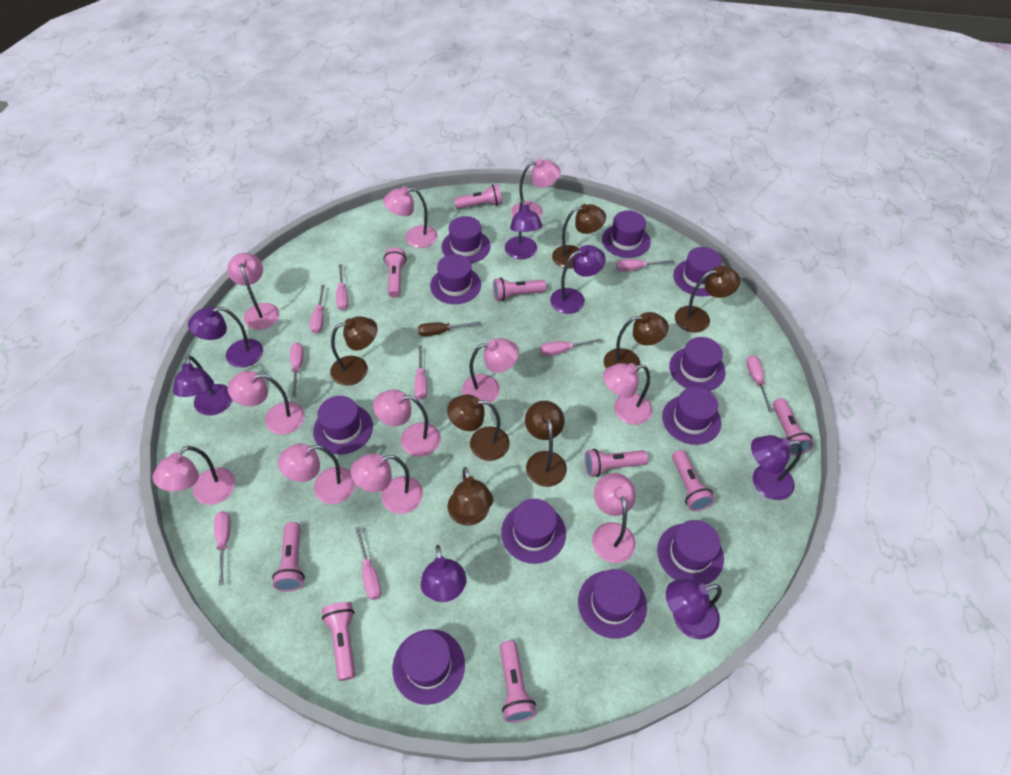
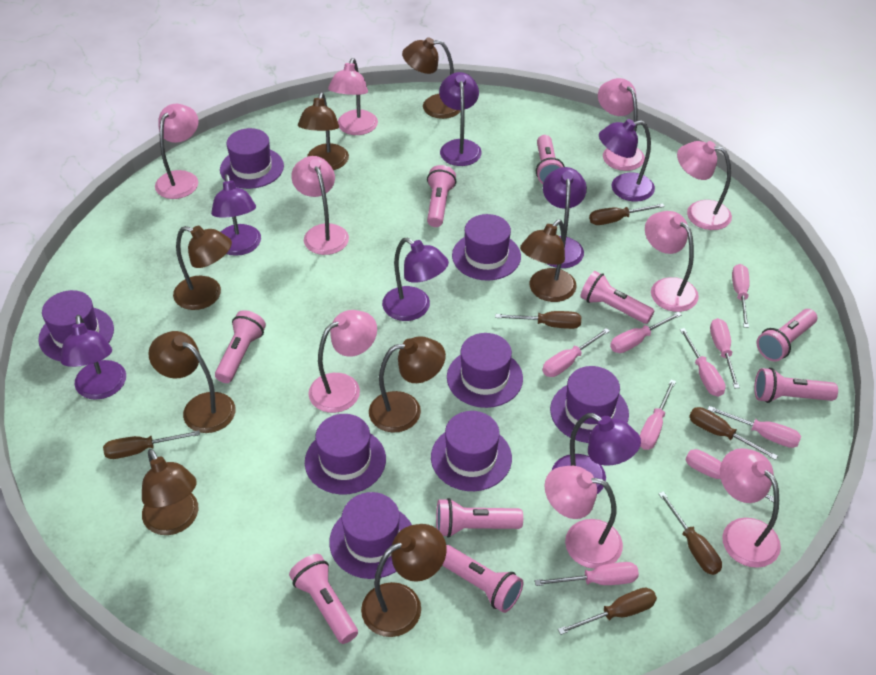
brown lamp: [330,316,377,386] [447,394,510,461] [448,467,493,526] [525,401,567,487] [552,204,606,269] [604,312,669,372] [675,266,740,333] = 7 -> [142,449,199,535] [148,331,236,433] [173,226,232,310] [298,92,349,170] [361,524,447,637] [369,336,446,433] [402,37,461,119] [520,219,577,302] = 8
brown screwdriver: [418,321,481,336] = 1 -> [103,430,200,459] [495,311,581,329] [558,587,657,635] [589,203,665,225] [658,491,722,575] [689,407,778,460] = 6
pink lamp: [152,446,235,505] [227,253,279,330] [227,371,305,434] [278,444,356,504] [350,453,423,514] [373,390,440,457] [383,186,437,248] [462,338,519,405] [512,159,561,218] [592,473,636,563] [603,363,652,425] = 11 -> [155,104,199,199] [291,156,349,255] [308,310,377,413] [328,58,378,135] [544,466,623,569] [598,78,645,171] [645,211,699,312] [677,141,732,230] [720,448,781,568] = 9
purple hat: [313,396,373,454] [392,629,465,705] [430,254,481,304] [442,216,490,263] [501,499,566,564] [578,569,647,639] [602,210,651,258] [657,520,724,585] [662,387,721,445] [669,337,726,391] [673,247,722,297] = 11 -> [38,290,114,361] [220,128,284,189] [305,414,386,494] [329,492,412,579] [431,411,512,491] [447,333,523,408] [452,214,521,280] [550,366,629,443] = 8

